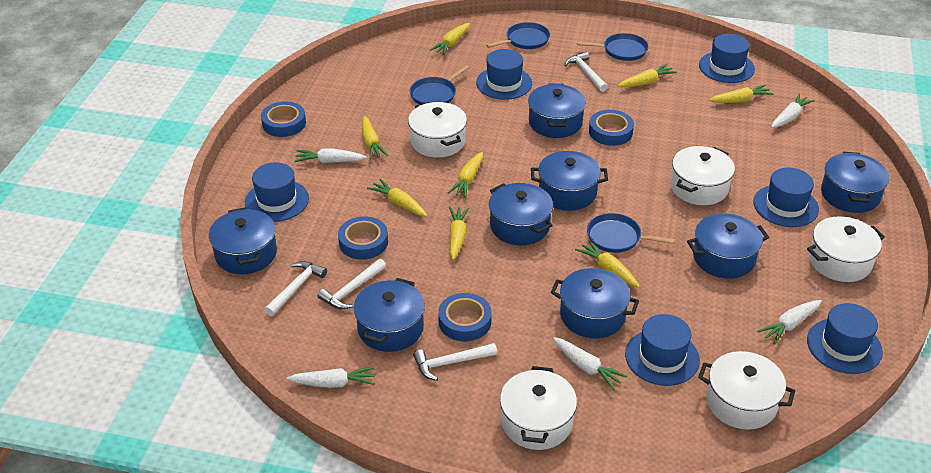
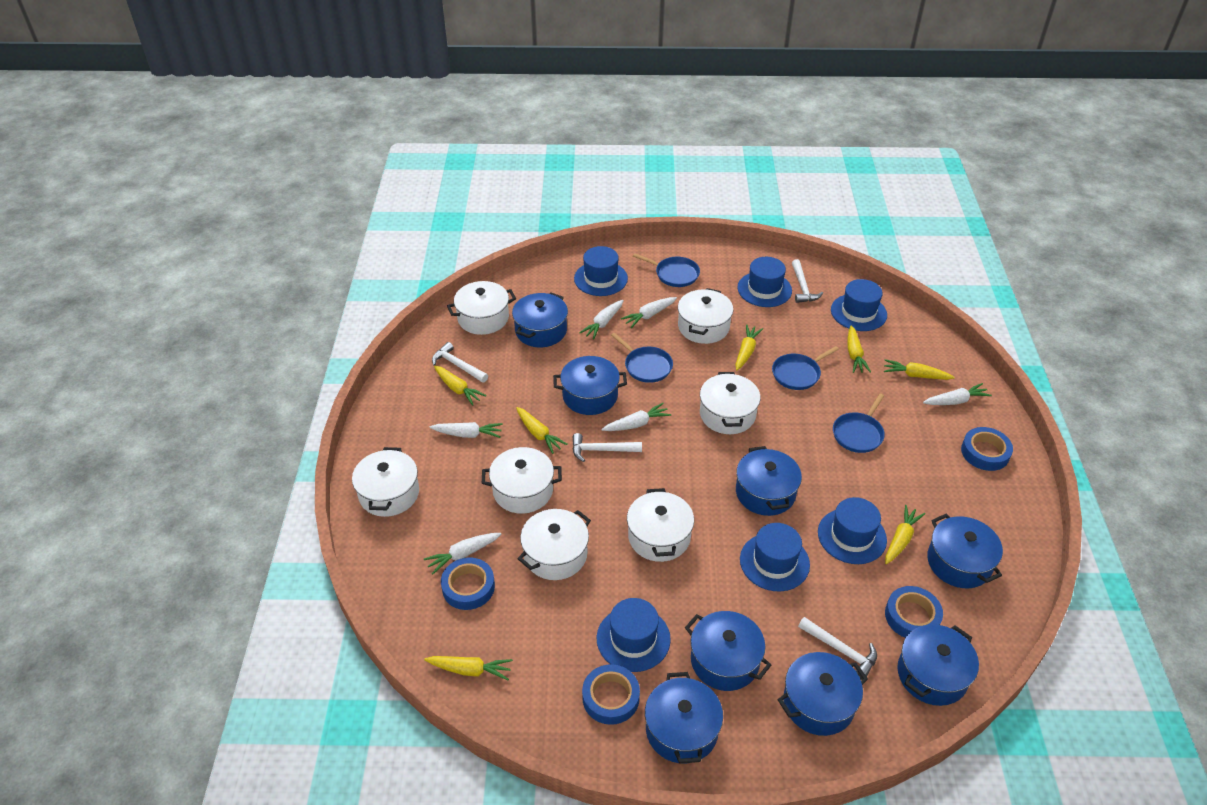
white carrot: [287,366,375,388] [295,149,367,163] [553,337,627,390] [757,300,822,345] [771,94,815,128] = 5 -> [424,533,501,574] [430,422,503,438] [579,300,624,340] [601,403,671,431] [621,297,677,328] [923,383,992,405] = 6
white pot: [408,102,467,158] [500,366,577,450] [671,146,735,205] [698,351,795,430] [807,216,885,282] = 5 -> [352,447,419,517] [447,281,516,335] [482,447,562,514] [518,509,591,580] [627,488,694,562] [678,288,733,344] [700,372,761,434] = 7
yellow carrot: [362,116,388,159] [367,179,427,217] [430,23,470,55] [448,152,483,198] [449,207,469,260] [575,240,640,288] [618,64,677,87] [709,84,774,103] = 8 -> [424,656,513,680] [434,366,486,406] [516,407,568,454] [735,324,763,370] [848,326,871,373] [884,359,955,380] [885,505,925,564] = 7

